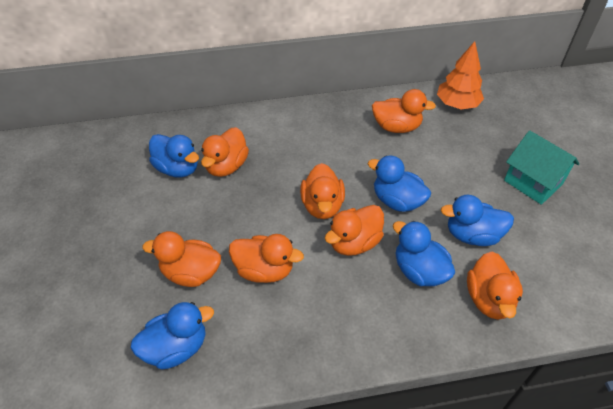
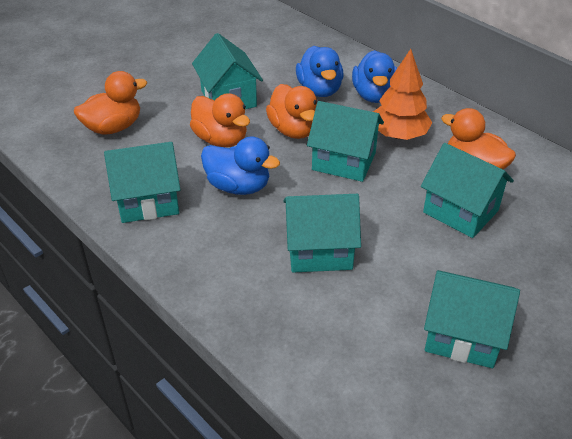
blue duck: [131,302,214,370] [149,134,199,178] [368,155,431,212] [393,221,455,286] [441,195,514,246] = 5 -> [201,136,280,195] [296,46,343,97] [352,50,397,103] = 3
orange duck: [142,231,221,287] [201,127,249,177] [229,234,304,283] [300,163,345,219] [325,205,384,256] [372,89,436,133] [467,252,523,320] = 7 -> [74,71,147,135] [190,93,250,147] [266,84,317,139] [441,108,516,170] = 4
turquoise house: [504,130,579,205] = 1 -> [104,142,181,223] [192,33,263,109] [283,194,361,273] [307,101,384,182] [421,143,514,238] [424,270,520,368] = 6

